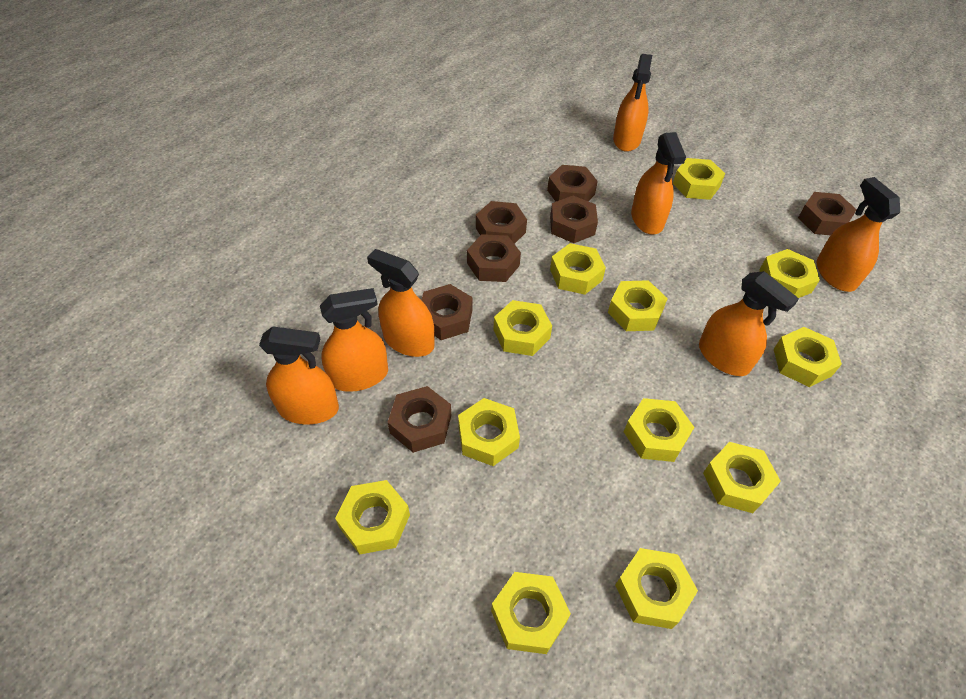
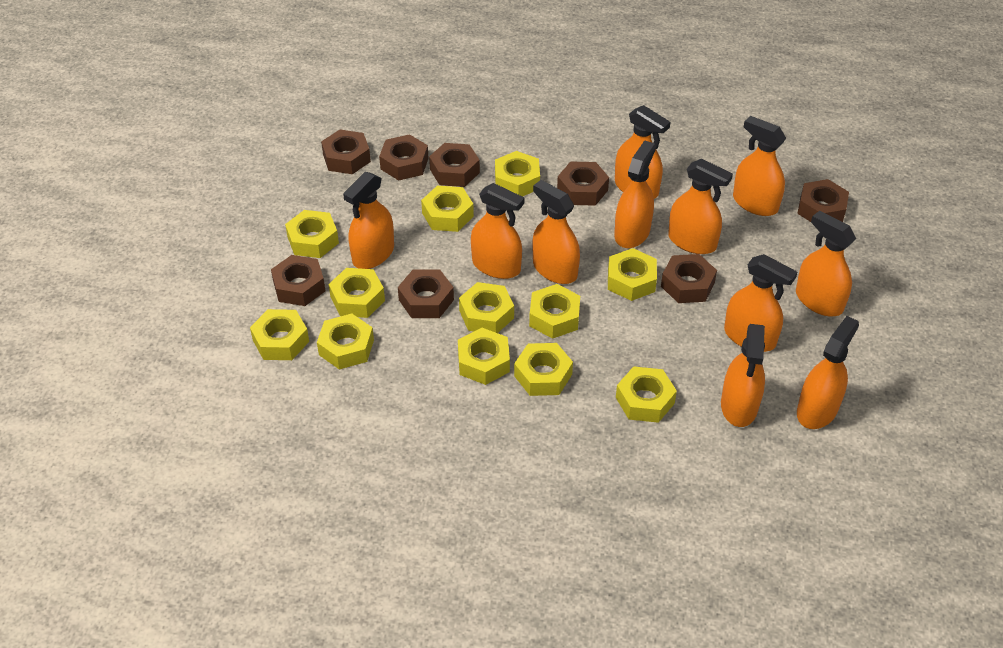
brown nut: [388,386,451,453] [422,284,472,340] [467,234,521,282] [476,201,527,244] [547,165,598,202] [550,195,598,243] [798,192,857,235] = 7 -> [271,255,326,306] [321,129,371,174] [379,134,429,181] [398,270,454,318] [429,143,480,187] [557,161,609,206] [661,254,717,303] [797,179,849,222] = 8
orange spray bottle: [259,326,339,424] [320,288,388,392] [367,249,435,357] [613,54,652,152] [631,132,686,234] [699,271,799,376] [817,177,900,292] = 7 -> [343,172,394,269] [471,183,524,279] [533,180,580,284] [614,140,656,248] [615,105,670,199] [668,159,733,254] [721,324,765,427] [724,254,797,352] [733,116,786,216] [796,211,856,316] [797,316,859,429] = 11

